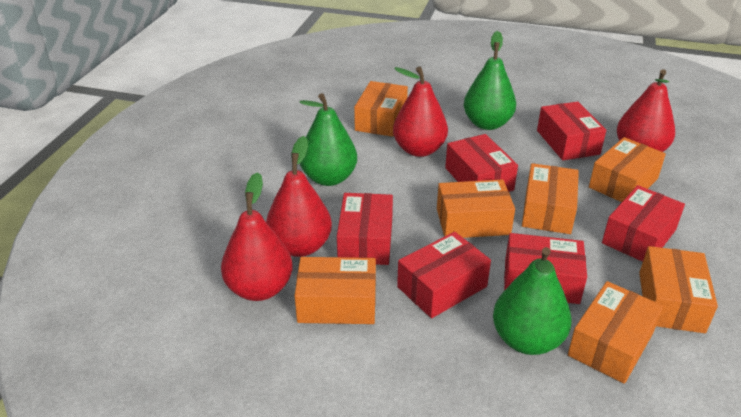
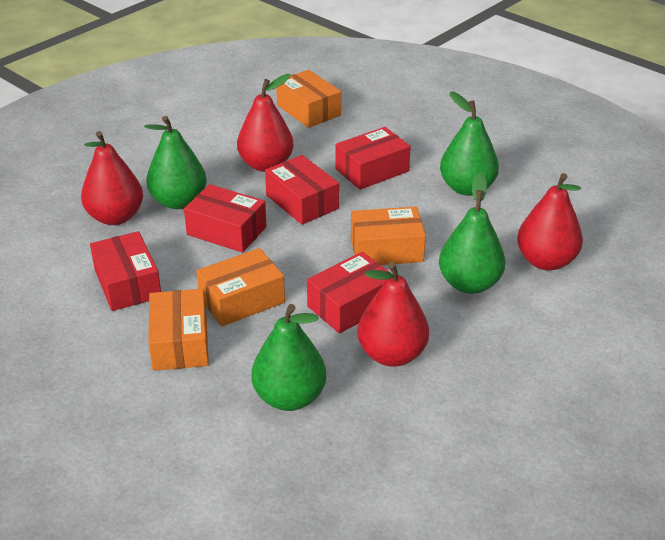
green pear: [300,93,357,186] [464,31,516,130] [493,247,572,355] = 3 -> [144,116,207,209] [252,304,326,411] [439,173,505,294] [440,91,499,196] = 4
orange box: [295,257,376,324] [354,81,408,137] [437,179,515,238] [522,163,579,234] [568,281,663,384] [589,137,666,202] [639,246,718,333] = 7 -> [148,289,209,371] [196,248,285,327] [276,70,341,128] [351,207,426,265] = 4
red box: [337,193,393,265] [397,232,491,318] [445,134,518,192] [504,233,587,304] [537,101,606,161] [602,185,685,262] = 6 -> [90,231,161,311] [184,184,267,253] [265,155,339,225] [307,252,392,333] [336,127,411,190] = 5

